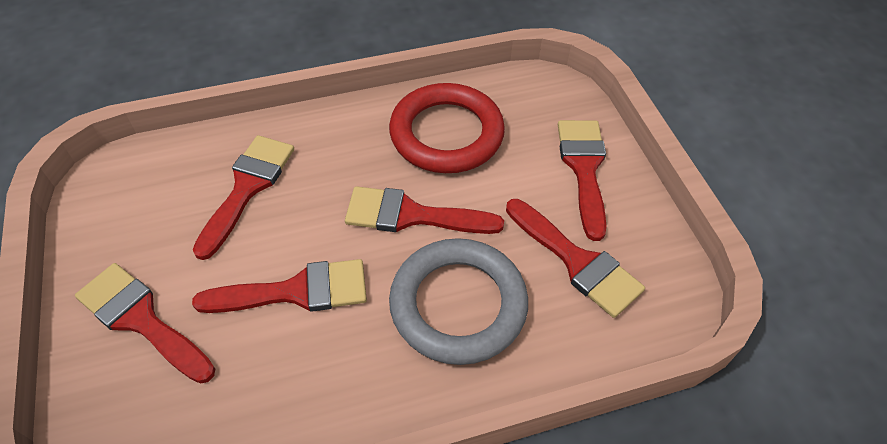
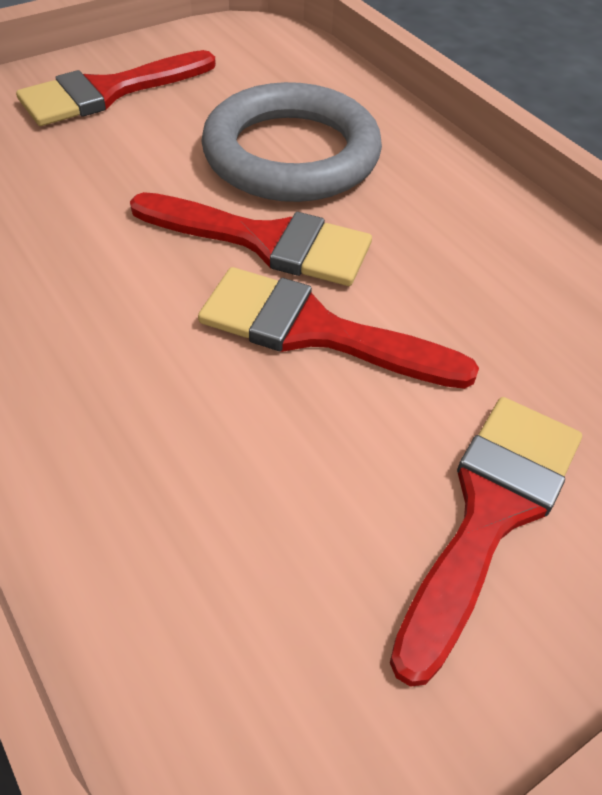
red brush: [75,263,215,384] [192,259,367,313] [193,135,294,260] [345,186,504,234] [506,199,645,318] [558,120,606,241] = 6 -> [16,50,216,126] [130,192,372,286] [198,267,479,389] [390,397,582,687] = 4
red ring: [389,83,505,173] = 1 -> none = 0

